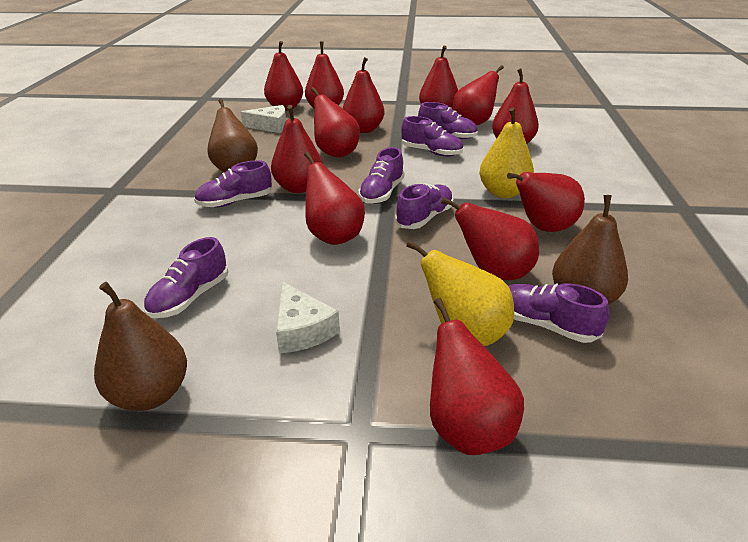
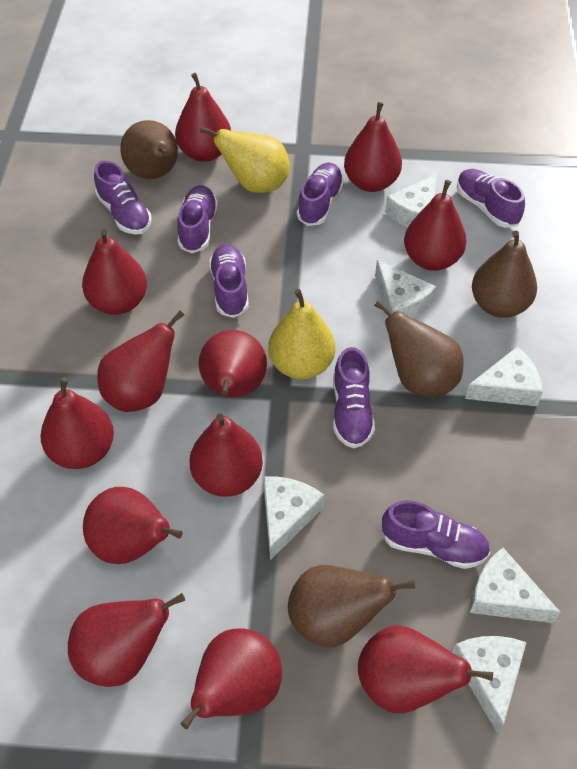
brown pear: [94,282,187,411] [207,99,258,173] [552,195,628,305] = 3 -> [120,120,178,179] [288,565,415,647] [374,301,464,398] [472,231,537,318] = 4
white cheese: [241,105,286,133] [276,282,340,353] = 2 -> [263,476,324,560] [375,260,436,318] [385,174,437,227] [452,636,526,733] [465,346,543,406] [470,548,560,623] = 6

